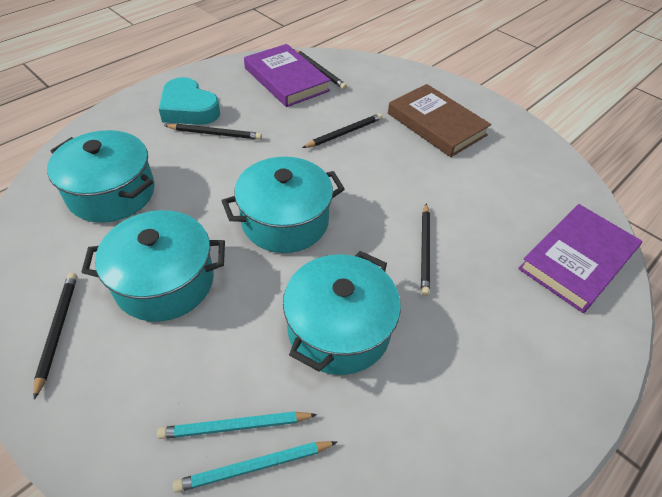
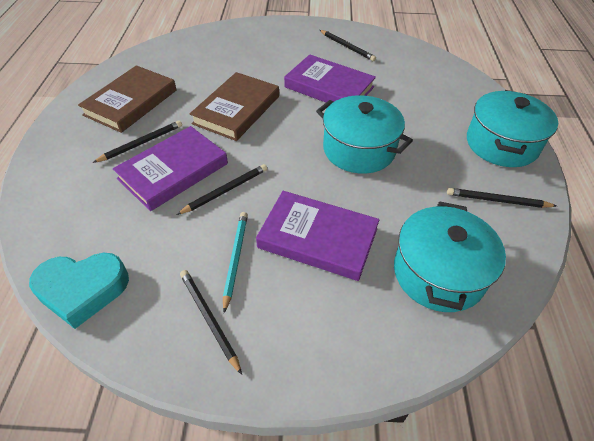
brown book: [388,84,491,157] = 1 -> [78,65,176,133] [190,72,279,141] = 2
purple book: [244,44,331,107] [518,204,642,313] = 2 -> [113,126,228,211] [256,191,379,281] [284,54,376,102] = 3
turquoise pencil: [157,411,317,439] [173,441,337,493] = 2 -> [223,212,248,313] = 1
turquoise pot: [47,130,155,223] [81,210,225,322] [222,157,345,253] [283,251,401,375] = 4 -> [316,95,413,174] [394,201,506,312] [467,90,558,167] = 3

